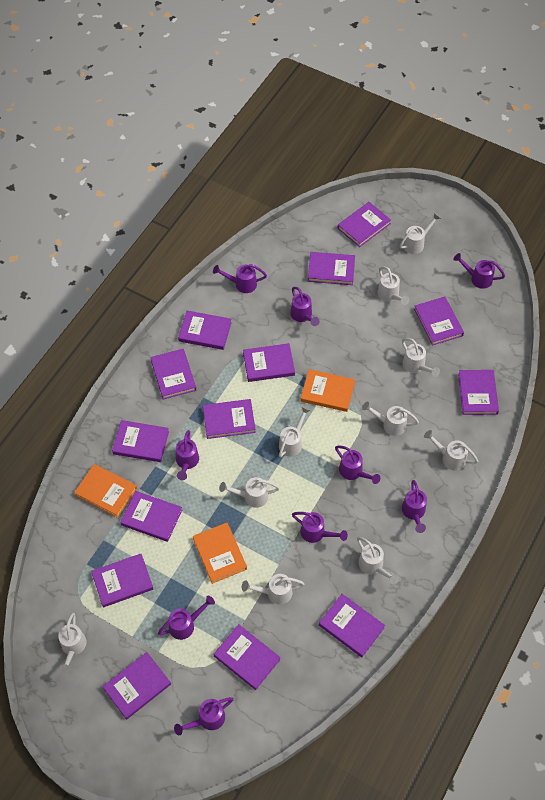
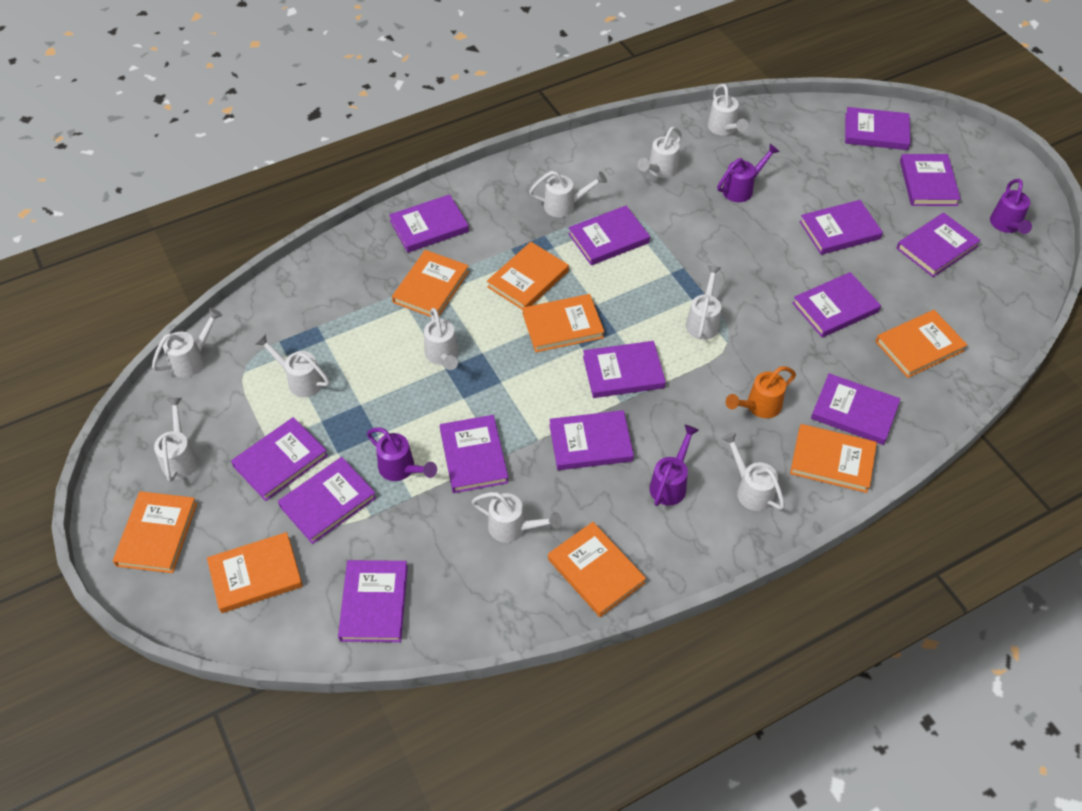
orange book: [74,464,137,518] [193,523,247,584] [301,369,355,412] = 3 -> [113,491,197,573] [207,532,303,613] [392,250,469,317] [487,242,569,310] [523,294,604,352] [548,522,646,617] [790,424,877,493] [875,310,967,378] = 8
orange watering can: none = 0 -> [726,366,796,418] = 1
purple watering can: [158,596,215,640] [174,697,234,735] [176,430,199,480] [213,264,267,293] [290,287,319,326] [292,512,348,543] [335,446,380,484] [402,480,427,533] [453,253,505,289] = 9 -> [367,427,437,481] [649,425,699,506] [717,144,780,202] [990,179,1032,234] = 4

